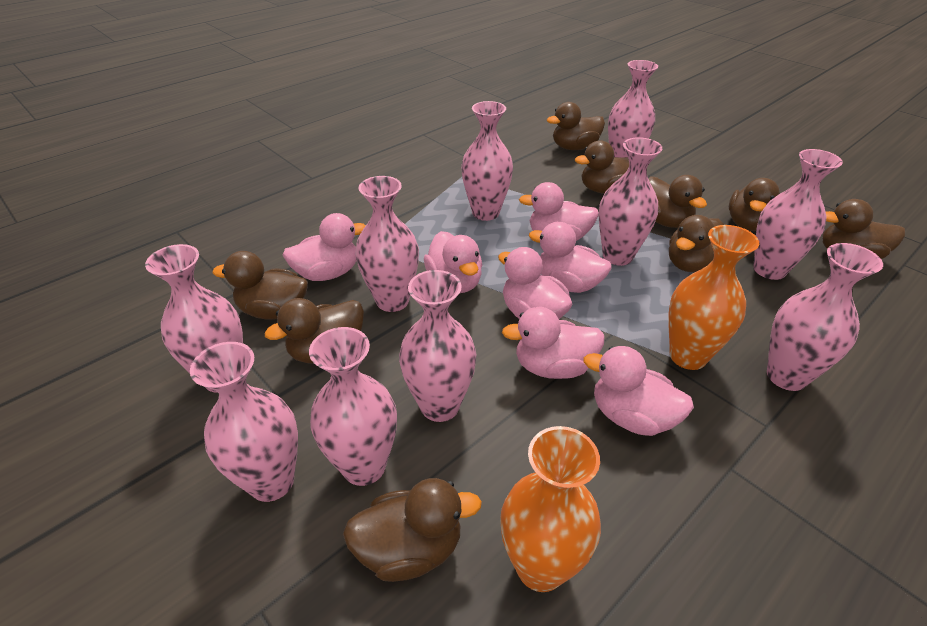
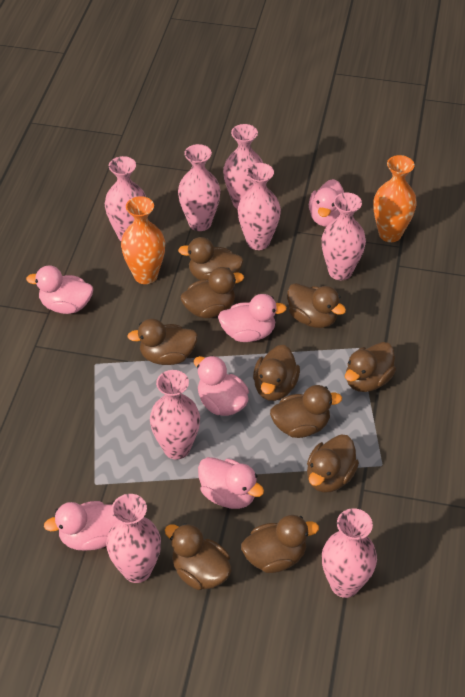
brown duck: [213,251,308,319] [265,298,364,364] [343,478,482,582] [547,102,605,150] [575,141,629,194] [648,175,707,228] [669,215,724,272] [729,178,780,231] [822,199,905,259] = 9 -> [127,319,198,365] [165,523,232,590] [178,237,244,280] [180,267,244,318] [241,515,319,573] [253,345,300,401] [270,385,342,438] [287,283,346,328] [307,435,359,493] [345,342,396,392] = 10
pink duck: [283,213,366,281] [424,231,483,293] [498,247,573,319] [502,307,605,379] [519,182,599,241] [529,222,612,293] [583,346,694,436] = 7 -> [26,266,93,314] [44,501,117,551] [194,356,249,416] [198,457,264,509] [218,294,287,342] [309,179,344,227] = 6
pink vase: [145,244,243,393] [190,342,298,502] [309,327,397,486] [355,176,419,312] [399,270,477,422] [461,101,513,221] [599,137,663,266] [608,60,658,157] [753,149,843,280] [767,243,883,391] = 10 -> [105,156,146,241] [106,494,161,583] [150,370,200,460] [178,144,220,231] [223,124,263,209] [238,163,281,250] [322,193,366,280] [322,508,377,598] = 8

